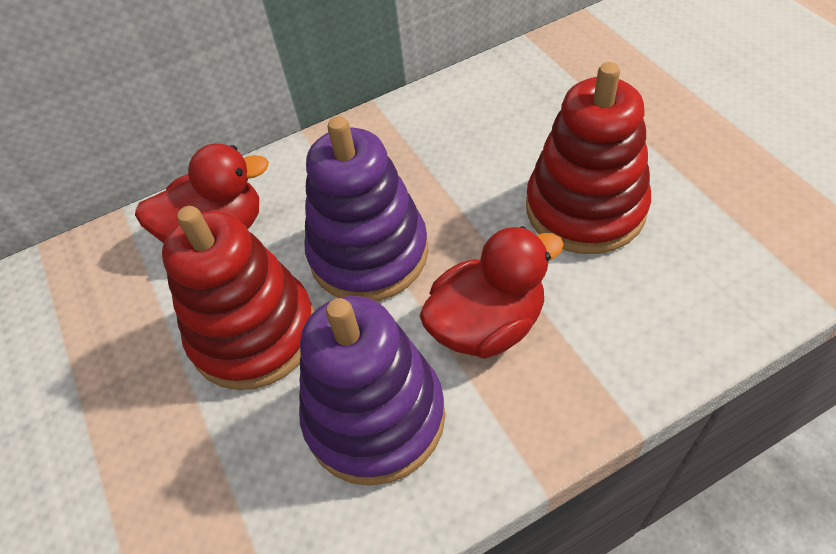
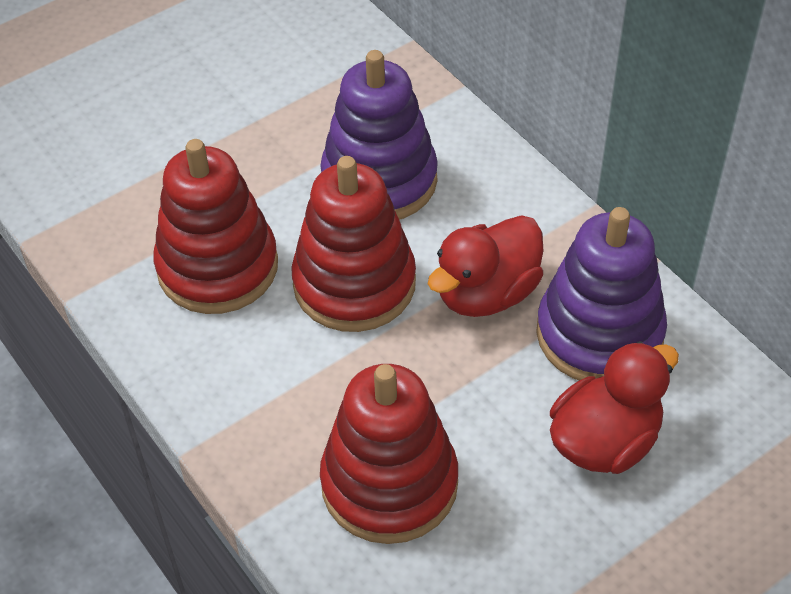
red stacking toy: [162,206,314,390] [526,62,651,254] = 2 -> [154,139,278,314] [291,156,416,332] [320,364,458,544] = 3

